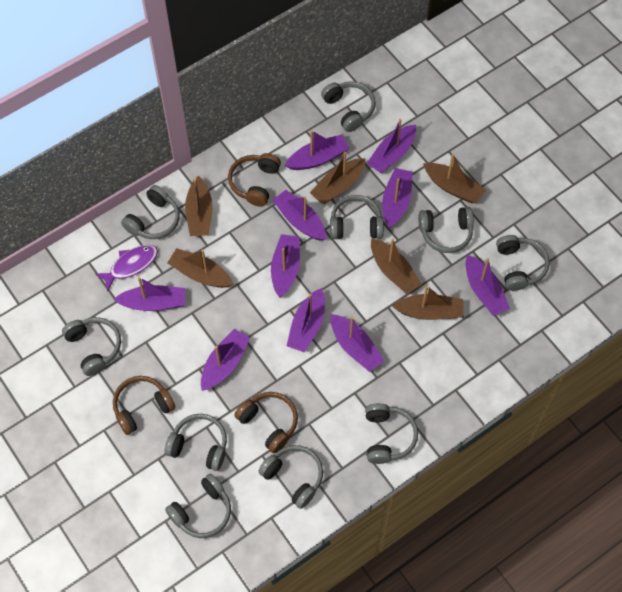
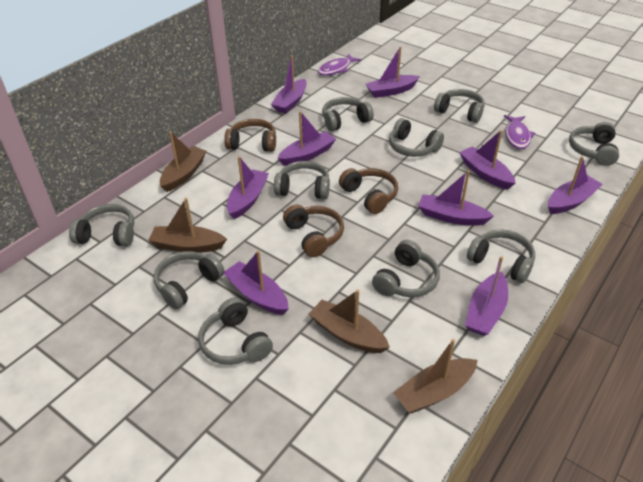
brown boat: [167,248,234,288] [185,176,213,236] [310,152,365,204] [371,239,422,294] [392,285,464,320] [423,154,486,203] = 6 -> [148,198,227,253] [160,132,207,192] [309,289,390,353] [393,339,478,413] = 4
purple boat: [113,277,185,311] [201,329,250,391] [271,234,300,298] [273,190,326,241] [285,130,349,170] [287,288,325,352] [331,314,384,372] [367,119,416,173] [382,168,413,228] [465,255,510,316] = 10 -> [223,251,289,315] [227,156,269,219] [271,55,307,114] [277,111,336,166] [365,46,420,98] [418,170,494,226] [459,130,516,190] [465,256,508,336] [548,156,603,214] = 9
purple fish: [95,245,158,291] = 1 -> [318,54,362,76] [504,115,535,149] = 2

